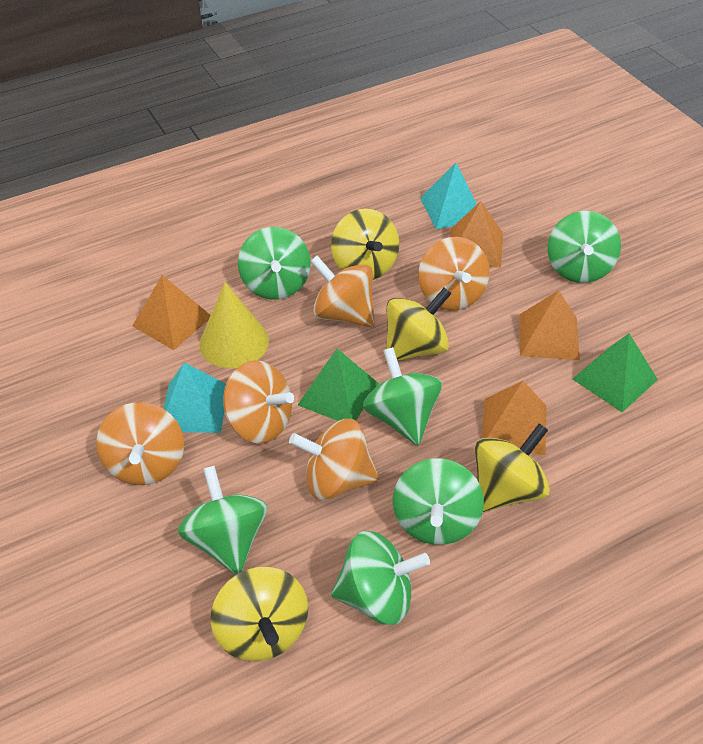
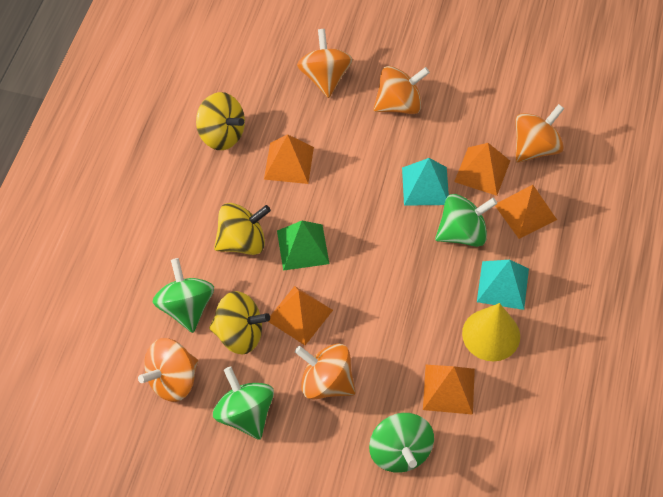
green pyramid: [298,349,379,421] [573,333,658,412] = 2 -> [277,221,329,271] = 1
green spinning top: [178,466,267,575] [238,227,311,299] [331,531,430,625] [363,347,442,445] [393,459,484,545] [548,211,621,283] = 6 -> [153,258,214,333] [213,366,274,440] [369,413,434,473] [435,194,497,247] = 4
orange pyramid: [132,275,210,350] [450,201,503,268] [482,381,547,455] [520,290,580,360] = 4 -> [264,134,314,184] [268,286,333,345] [423,365,475,415] [454,143,510,196] [495,185,557,239] = 5
yellow spinning top: [210,567,308,661] [331,209,399,280] [386,288,452,363] [475,423,550,512] = 4 -> [196,92,245,150] [209,291,270,355] [214,203,271,255] = 3

